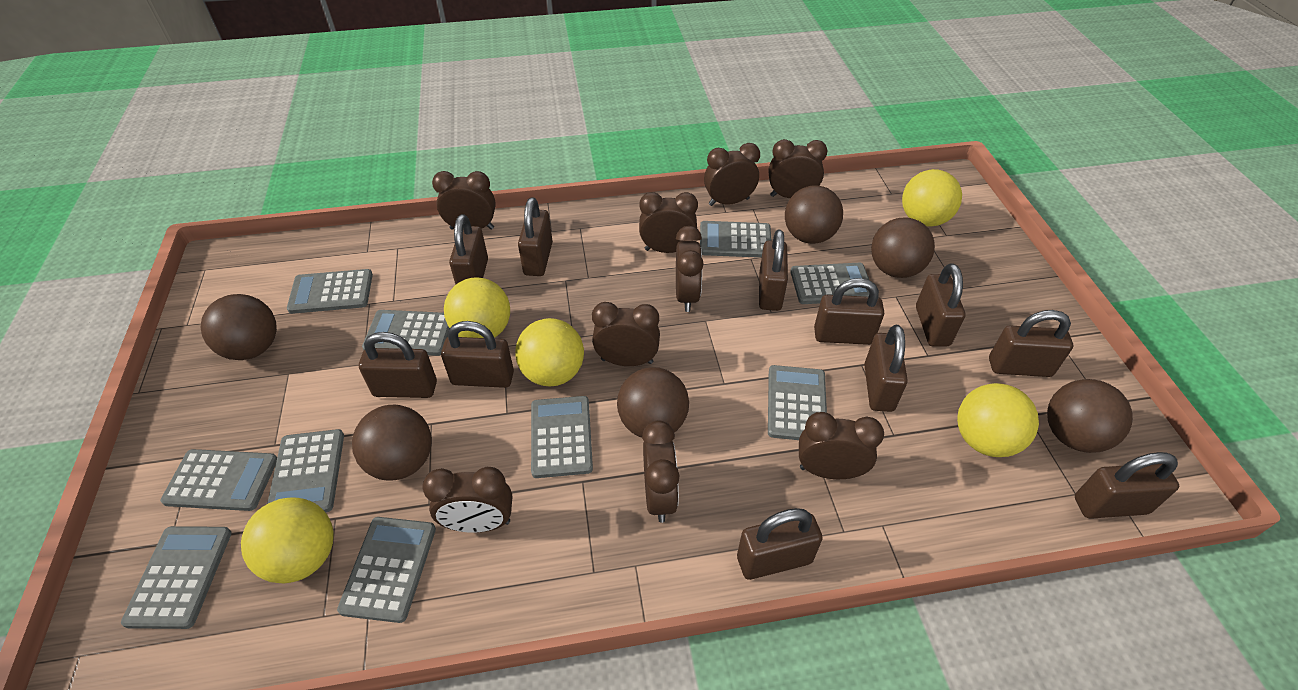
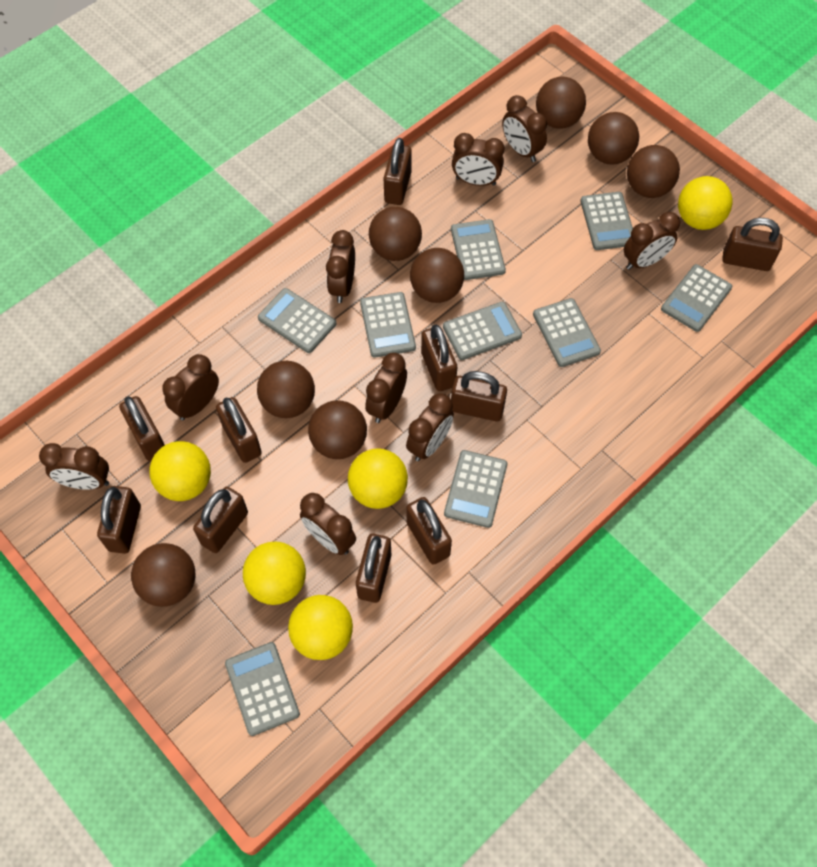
brown ball: [201,294,277,360] [352,405,432,481] [617,367,689,438] [785,185,843,244] [871,218,935,278] [1047,379,1133,453] = 6 -> [131,543,196,607] [257,361,315,418] [308,400,367,459] [369,207,422,261] [410,248,464,303] [536,77,586,129] [588,112,639,164] [627,145,680,198] = 8
brown padlock: [359,332,437,398] [441,321,514,388] [449,214,488,285] [518,197,553,276] [737,508,823,580] [759,230,788,311] [814,278,884,345] [864,325,908,412] [916,263,965,347] [989,310,1073,377] [1075,452,1179,519] = 11 -> [97,486,141,554] [119,396,165,462] [193,487,248,553] [216,397,262,463] [356,534,392,603] [384,138,412,205] [406,497,452,565] [421,325,457,391] [451,371,507,422] [722,218,783,271] = 10
grey calculator: [121,526,232,629] [160,449,277,511] [267,429,344,512] [287,269,373,314] [337,517,436,623] [362,310,450,356] [531,396,593,478] [700,221,772,258] [768,365,827,440] [790,263,869,304] = 10 -> [225,642,300,736] [258,288,337,353] [360,292,416,358] [443,302,522,360] [444,450,507,528] [451,219,506,280] [533,298,601,367] [580,192,633,250] [661,264,732,332] = 9

